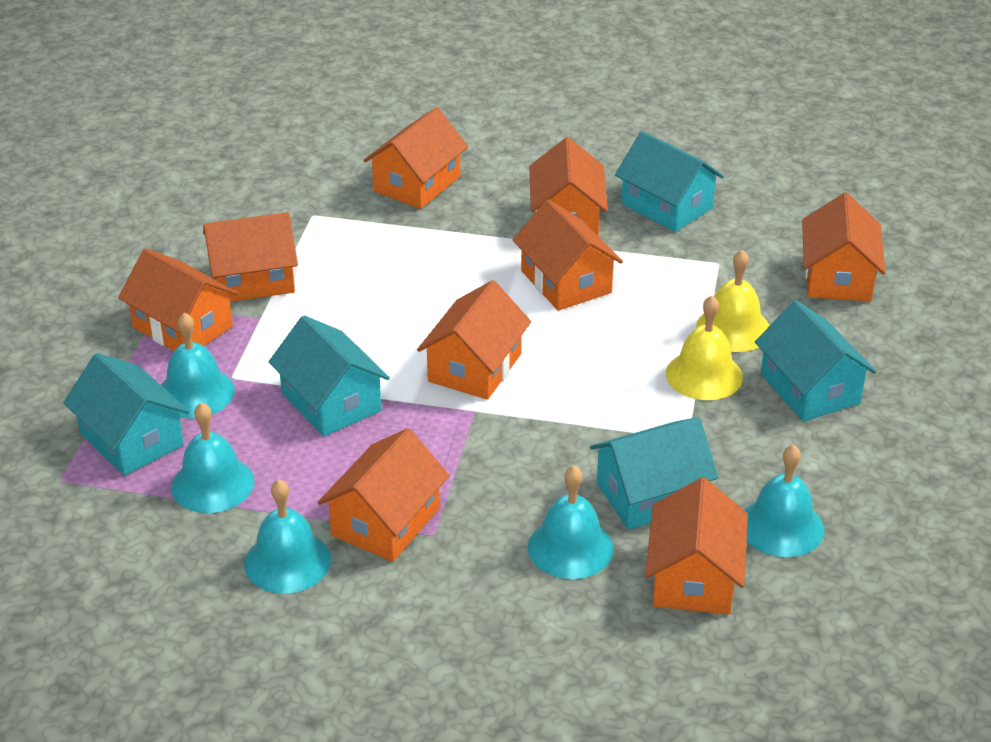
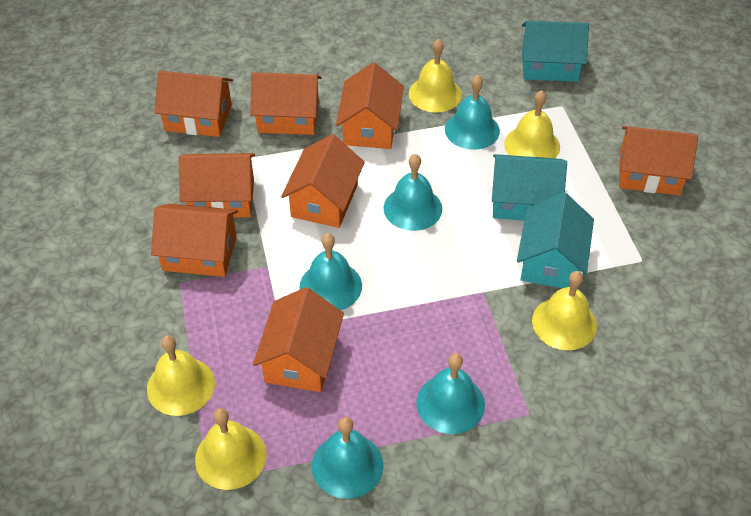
orange house: [118,248,238,351] [203,212,298,302] [318,428,450,562] [363,107,468,209] [417,280,531,400] [513,199,623,311] [529,137,608,236] [645,477,748,615] [802,192,886,301] = 9 -> [151,204,238,277] [154,71,233,137] [179,153,255,217] [250,72,322,135] [253,287,344,392] [281,134,365,228] [336,63,404,149] [619,126,698,196] = 8
turquoise house: [63,353,189,476] [269,315,390,437] [590,417,719,530] [615,131,724,232] [755,300,876,422] = 5 -> [492,154,567,221] [517,192,594,288] [522,20,589,82] = 3
yellow bell: [666,295,743,400] [696,250,770,352] = 2 -> [147,335,215,416] [195,408,266,490] [409,39,462,113] [504,90,560,158] [532,271,597,350] = 5

